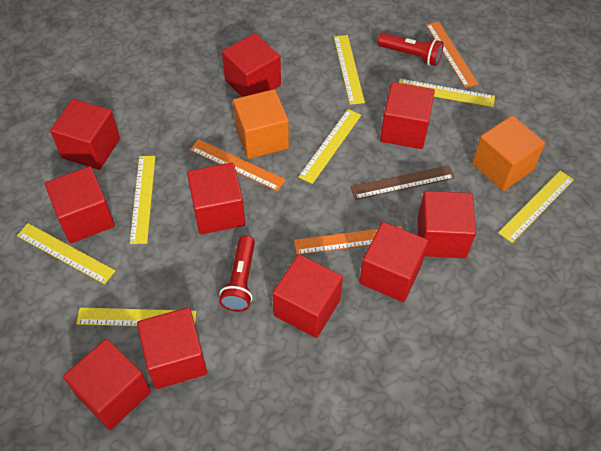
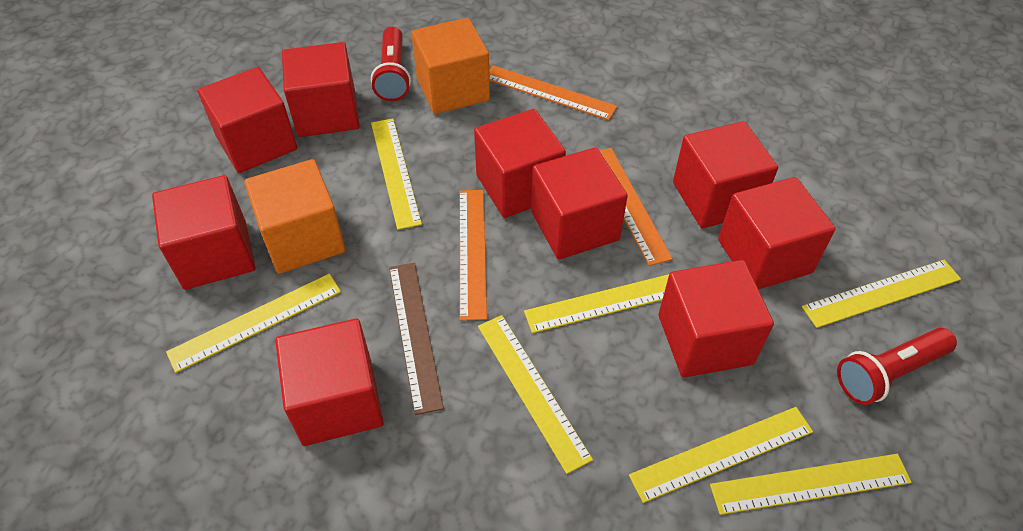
red cube: [45,166,115,243] [50,99,120,170] [63,339,151,430] [137,307,207,389] [187,163,245,234] [222,33,281,97] [272,254,343,338] [359,222,428,302] [380,82,435,149] [417,191,476,258] = 10 -> [152,175,256,290] [198,67,297,173] [275,319,384,446] [282,42,360,137] [474,109,566,218] [531,147,628,260] [658,260,774,378] [673,121,778,228] [718,177,836,290] = 9

